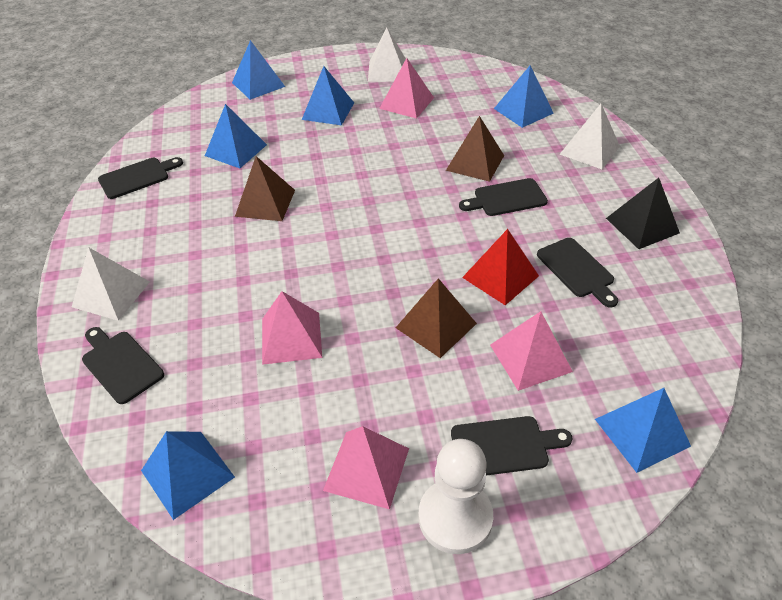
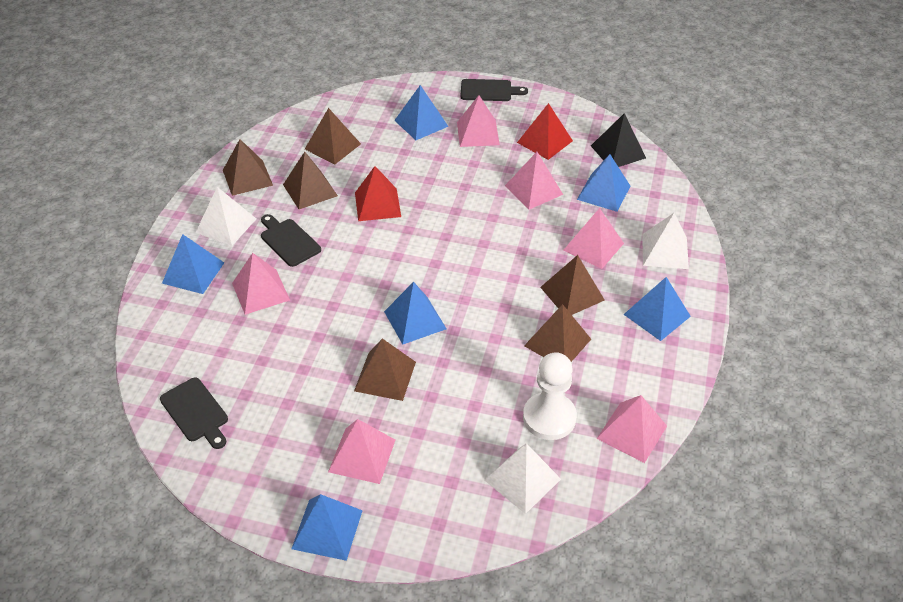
black cutting board: [82,327,164,404] [98,157,183,199] [451,416,573,476] [459,178,548,216] [537,238,618,308] = 5 -> [160,378,228,449] [261,214,321,267] [460,79,528,101] = 3
brown pyramid: [235,156,295,221] [396,278,477,358] [446,116,504,182] = 3 -> [223,139,273,196] [283,152,338,209] [305,108,361,165] [354,338,416,401] [524,304,591,362] [540,255,605,315] = 6
pink pyramid: [262,291,322,365] [323,426,409,509] [379,58,434,119] [490,311,573,391] = 4 -> [232,253,290,315] [328,419,395,484] [457,95,500,147] [505,152,563,210] [563,208,624,269] [597,395,667,463] = 6
red pyramid: [462,229,539,305] = 1 -> [355,166,401,221] [517,103,573,160] = 2

